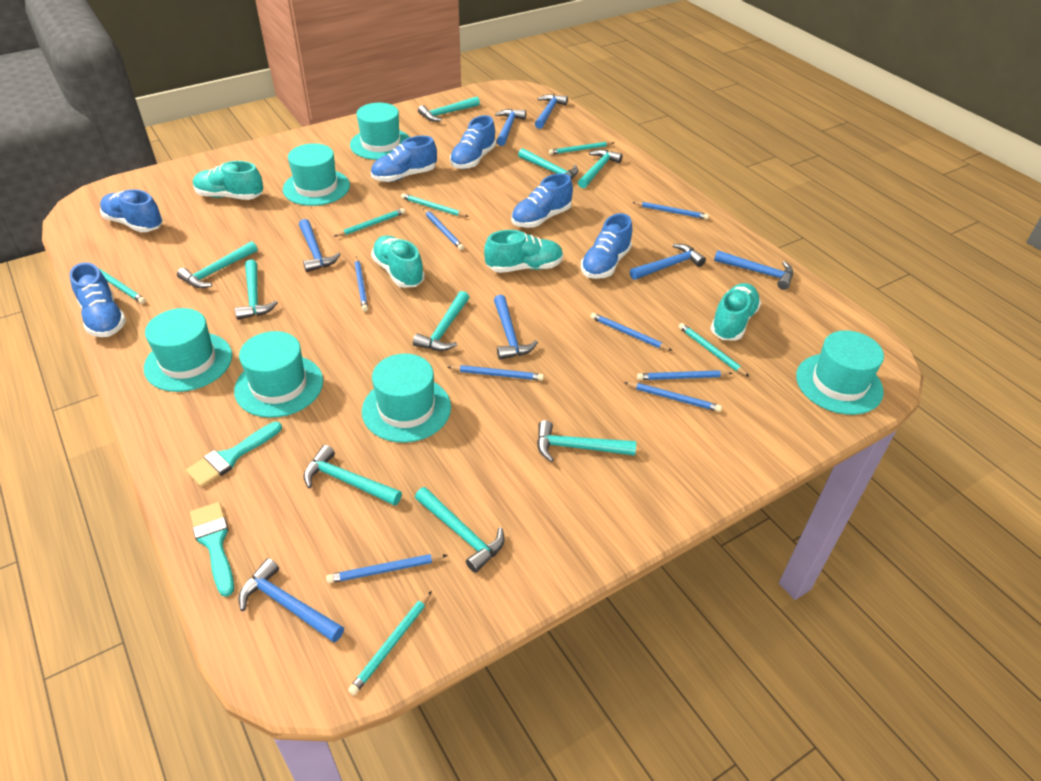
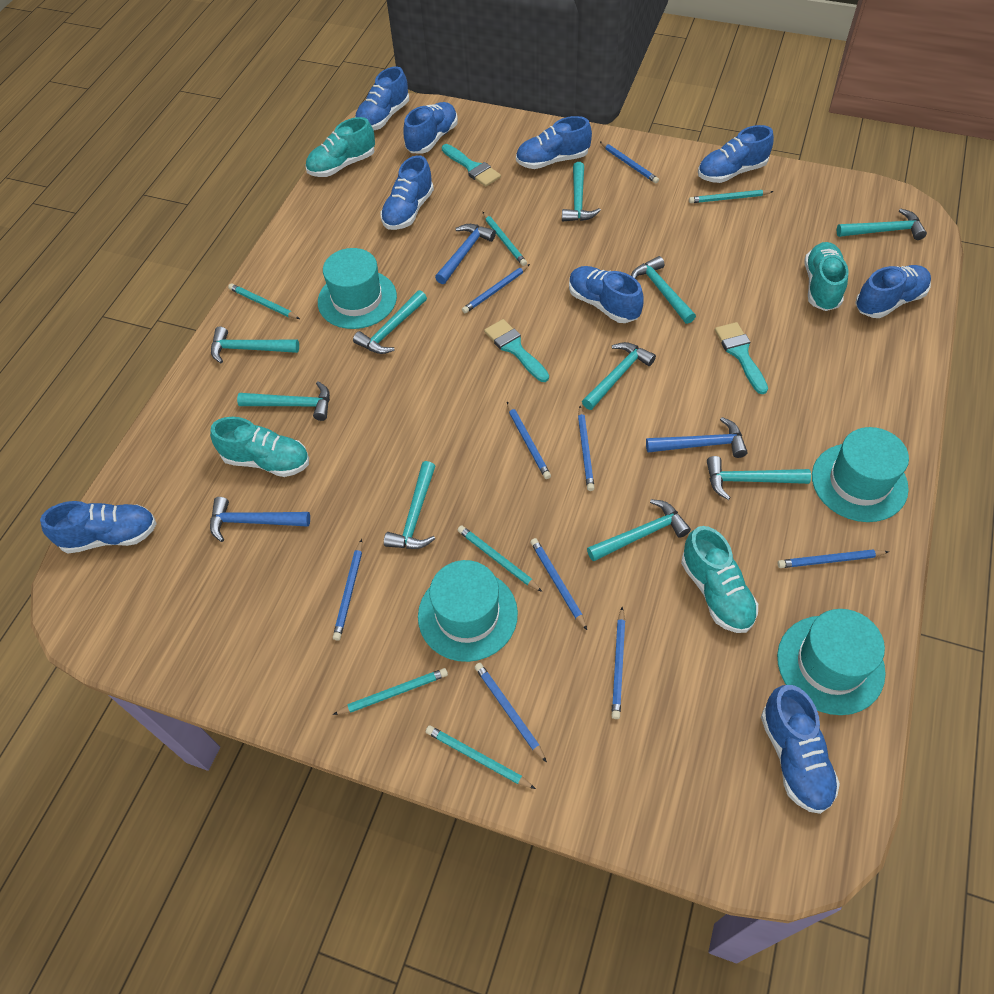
blue hammer: [238,558,344,643] [299,219,341,272] [494,295,538,359] [495,109,526,146] [535,94,568,129] [630,244,706,280] [714,250,793,290] = 7 -> [210,497,310,542] [435,224,496,284] [646,417,748,458] = 3
blue pencil: [326,554,447,583] [354,257,368,312] [423,208,464,250] [448,365,544,381] [590,313,673,351] [624,382,722,412] [632,202,709,220] [637,370,733,380] = 8 -> [333,539,362,640] [462,264,530,313] [475,663,547,763] [507,402,551,479] [530,538,587,630] [578,406,594,491] [600,142,659,183] [611,607,625,719] [778,549,889,568] = 9
blue shoe: [69,262,126,337] [100,189,163,232] [371,136,437,182] [450,115,496,169] [511,173,573,228] [581,213,632,279] = 6 -> [40,501,157,553] [355,66,409,130] [381,155,434,230] [403,102,458,154] [516,116,592,169] [569,266,644,323] [698,125,774,183] [761,685,840,814] [855,265,931,318] = 9
turquoise brush: [186,422,282,487] [190,502,234,597] = 2 -> [442,144,501,187] [484,319,549,382] [715,322,768,394] = 3
turquoise hammer: [177,241,258,288] [235,260,278,320] [303,445,402,506] [413,291,469,351] [415,487,505,573] [418,96,480,122] [518,148,578,179] [537,420,636,462] [578,149,623,188] = 9 -> [211,327,299,363] [237,381,330,421] [353,290,427,354] [384,461,435,549] [562,162,601,221] [582,342,656,410] [587,499,691,562] [631,256,696,324] [707,456,811,500] [837,208,927,240] = 10
turquoise hat: [144,308,232,392] [234,331,323,418] [283,143,350,206] [350,103,410,160] [362,354,451,443] [796,330,884,415] = 6 -> [318,248,397,329] [418,560,518,662] [777,609,886,715] [812,427,909,522] = 4

